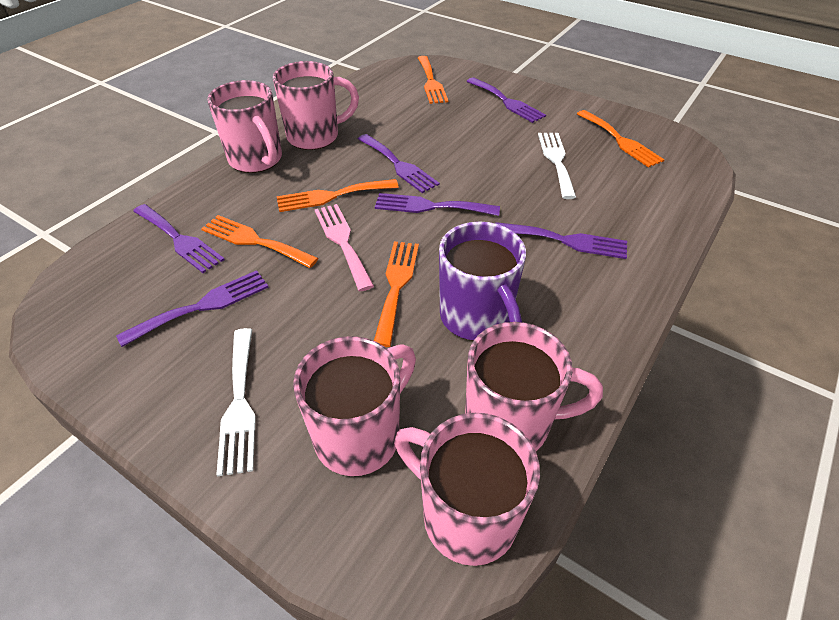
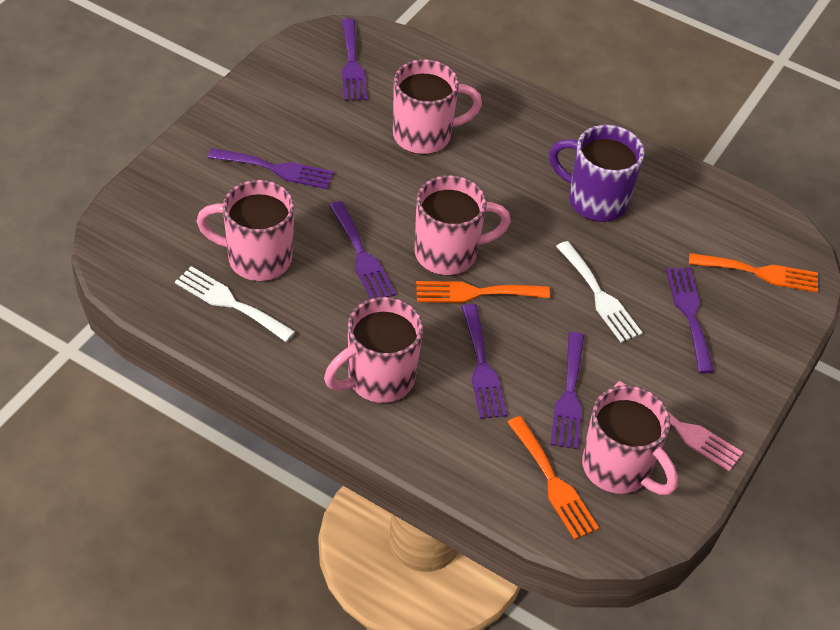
orange fork: [201,215,318,268] [277,179,399,212] [374,242,419,347] [418,56,448,104] [577,110,665,168] = 5 -> [416,281,550,303] [507,416,599,540] [689,253,818,292] = 3

